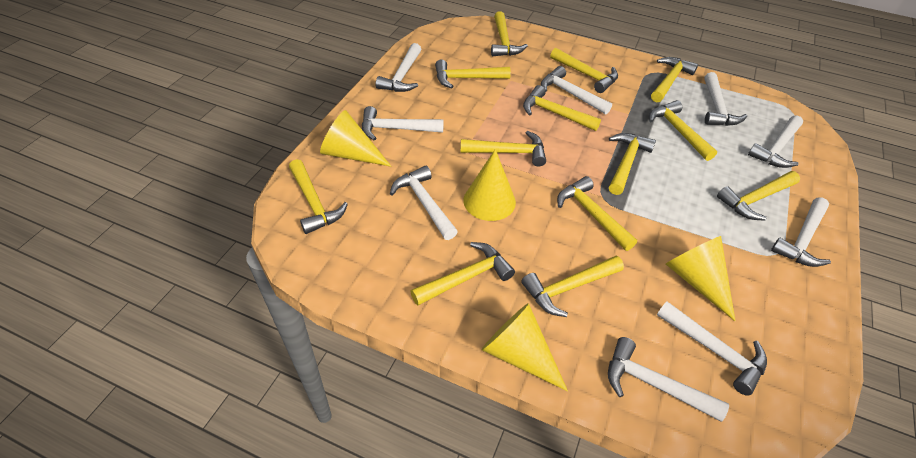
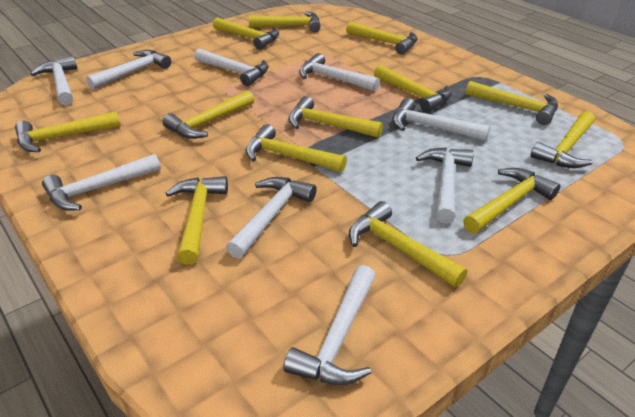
yellow cone: [320,110,391,167] [463,149,516,221] [481,303,568,391] [666,236,735,321] = 4 -> none = 0

